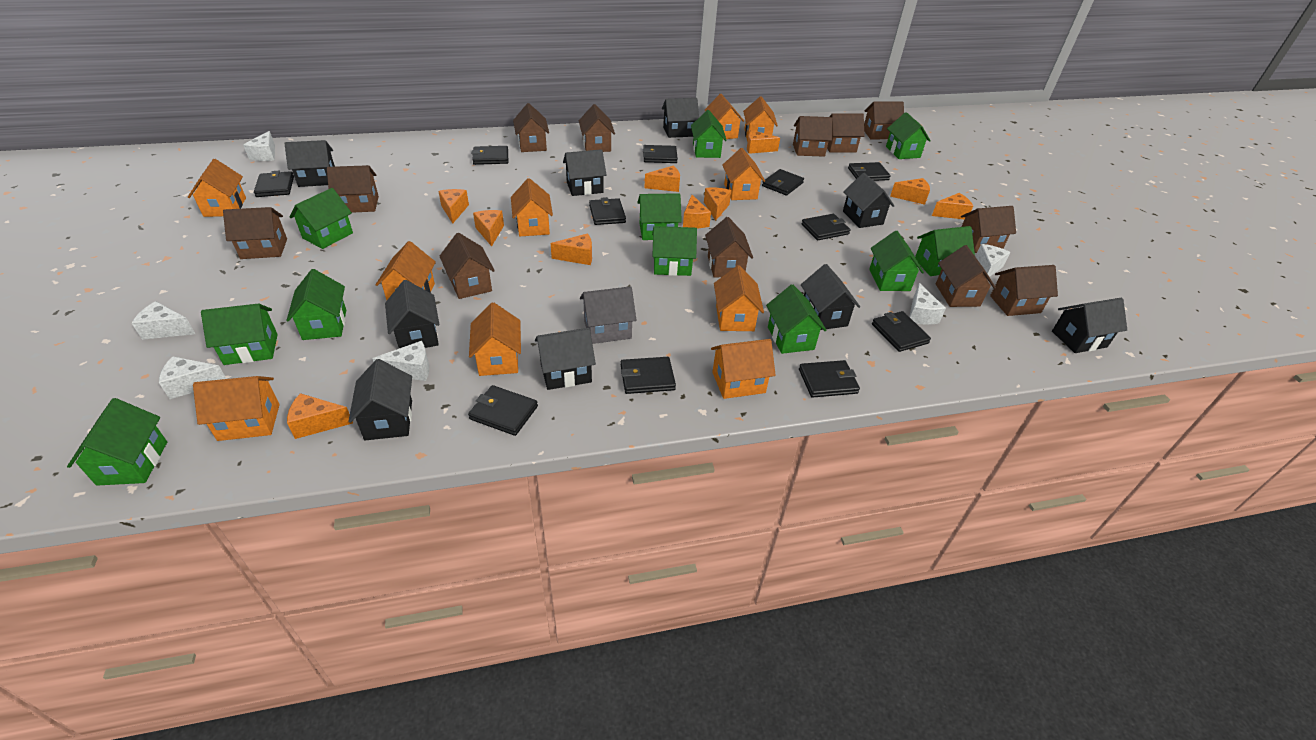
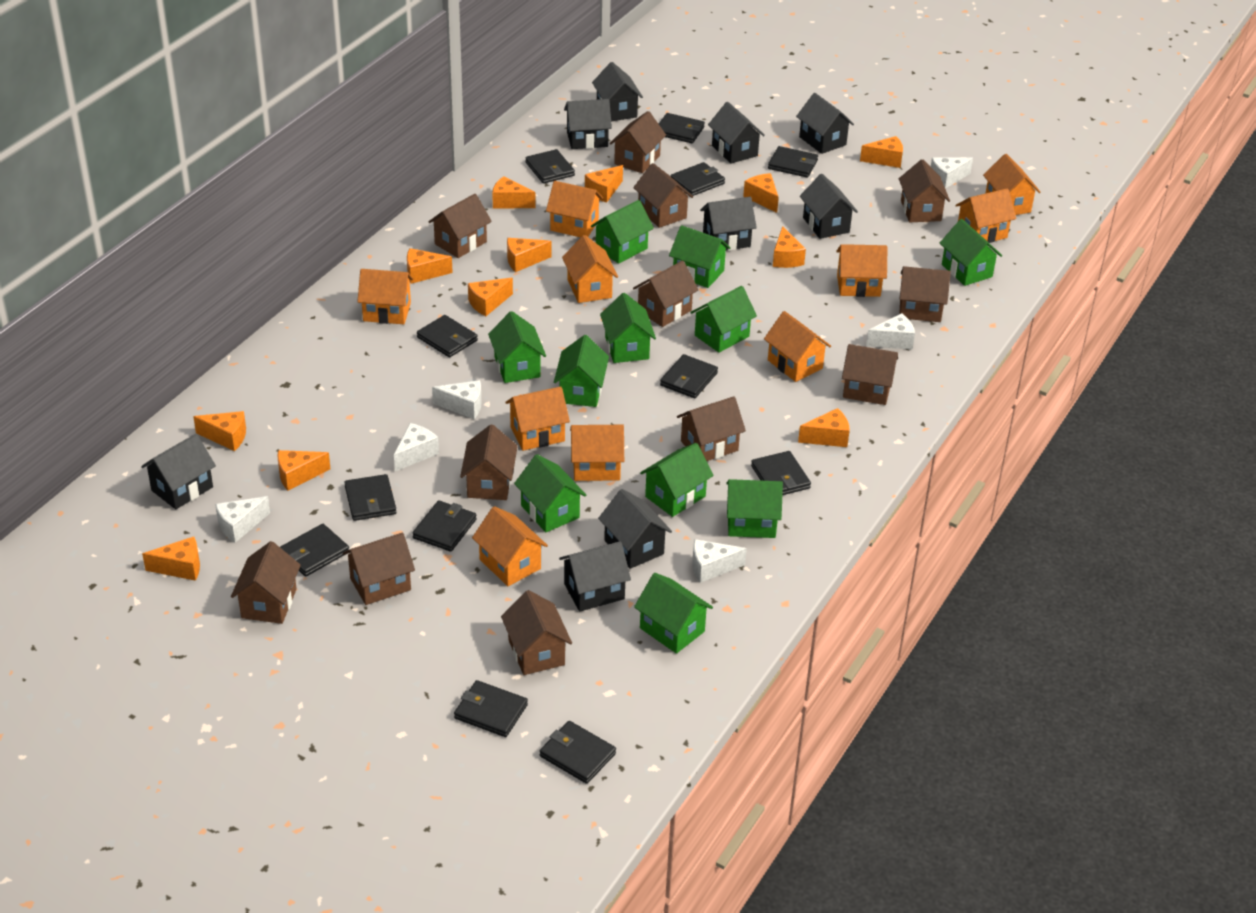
black wallet: [254,171,294,197] [468,385,538,436] [472,146,508,165] [589,197,626,225] [621,357,676,394] [643,145,678,163] [762,169,804,196] [799,360,860,398] [801,214,851,240] [848,162,890,181] [872,311,931,352] = 11 -> [280,524,349,577] [344,474,396,521] [413,500,477,552] [417,315,478,357] [454,680,528,737] [525,149,575,183] [540,721,616,784] [659,113,705,143] [660,354,718,398] [670,162,725,196] [751,451,811,495] [768,146,818,178] = 12
grey house: [580,286,636,344] = 1 -> none = 0
orange cheese: [287,393,353,439] [438,189,469,224] [473,210,504,247] [551,234,592,265] [645,166,680,192] [683,195,711,228] [704,188,731,221] [747,130,780,154] [890,178,930,205] [932,193,973,219] = 10 -> [142,537,200,581] [193,411,246,451] [277,450,330,491] [407,248,453,284] [468,278,513,316] [492,176,536,209] [507,238,552,272] [585,165,623,203] [743,173,779,213] [773,226,806,268] [798,408,850,447] [860,136,903,168] = 12

